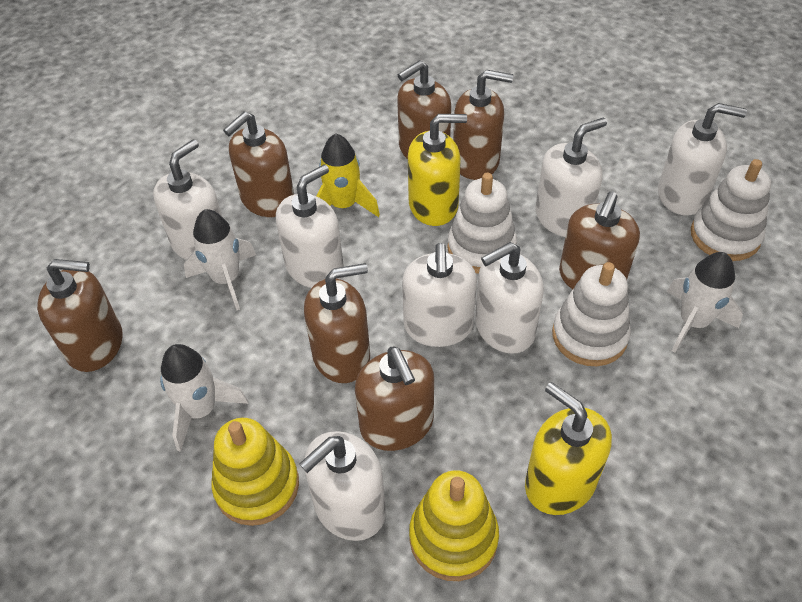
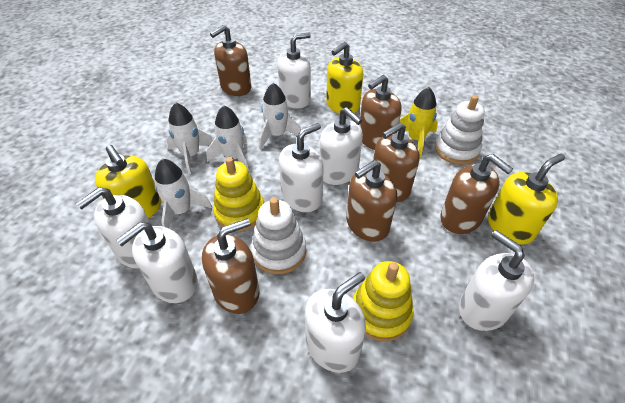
brown soap dispenser: [37,259,123,372] [223,112,294,217] [304,263,370,383] [355,347,434,451] [397,60,451,159] [453,70,513,180] [559,191,640,289] = 7 -> [202,218,259,314] [210,25,251,96] [346,160,397,242] [359,75,402,150] [373,122,420,202] [440,154,513,234] = 6
white rocket: [160,344,248,452] [184,209,256,310] [667,252,743,353] = 3 -> [155,159,212,228] [167,103,213,174] [206,106,249,171] [260,83,301,149] = 4
white stacking toy: [447,173,517,274] [552,262,631,366] [691,159,771,261] = 3 -> [251,197,306,274] [435,95,485,165] = 2
yellow soap dispenser: [408,114,467,226] [525,382,612,515] = 2 -> [95,145,161,218] [326,42,363,113] [488,154,565,245] = 3

